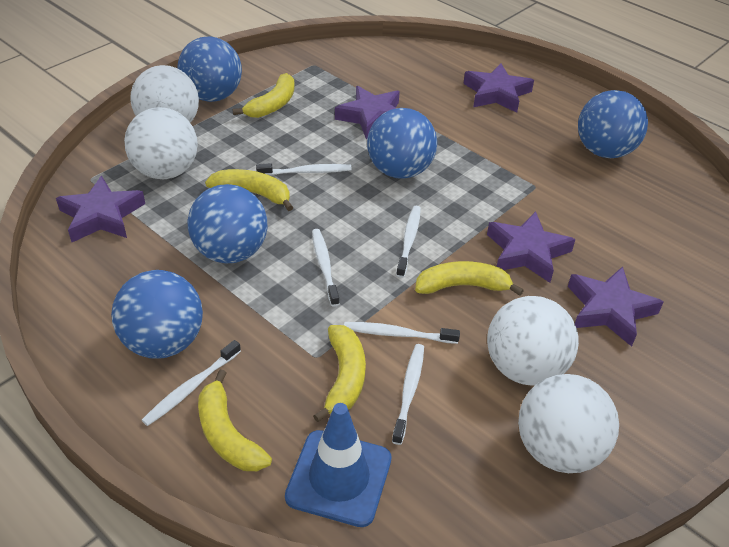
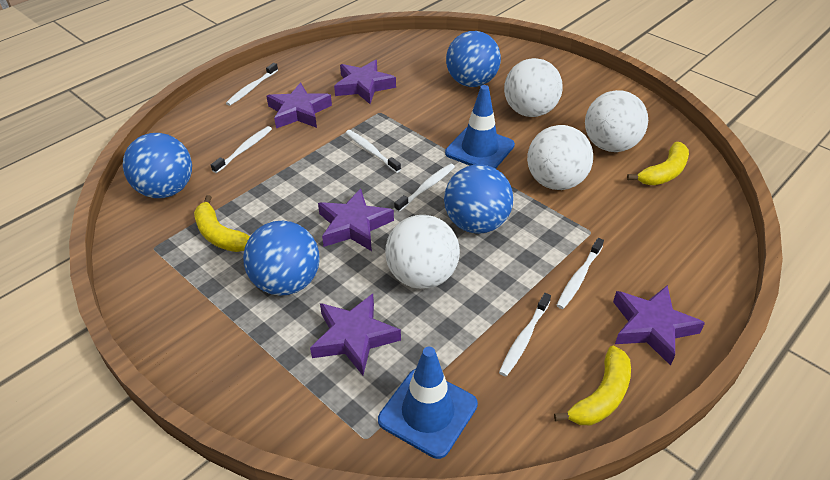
blue ball: [111,270,203,359] [177,36,242,102] [188,184,267,264] [367,108,437,179] [578,90,648,158] = 5 -> [123,133,192,198] [243,221,320,296] [444,164,513,234] [446,31,501,87] = 4
blue traffic cone: [285,403,392,527] = 1 -> [378,347,478,459] [445,85,515,169] = 2
yellow banana: [198,370,272,471] [205,169,293,211] [233,73,295,118] [313,325,366,422] [415,261,524,296] = 5 -> [194,195,250,252] [554,346,631,425] [627,142,689,185] = 3

